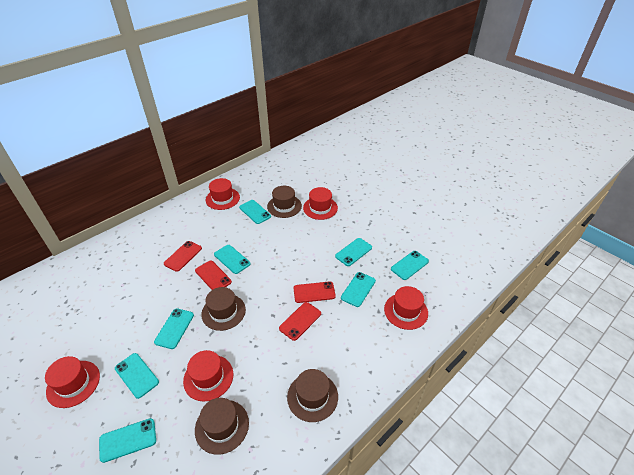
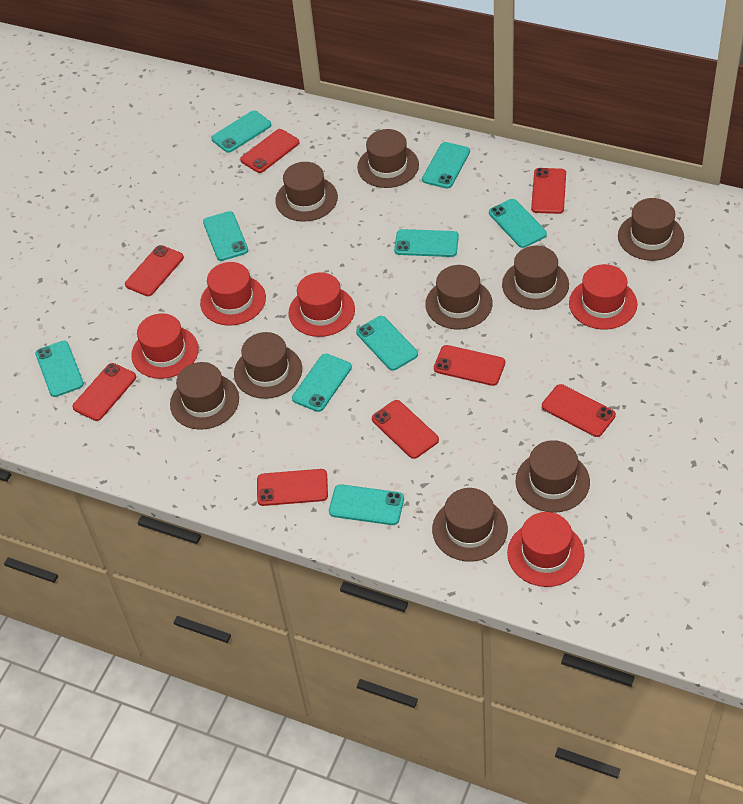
brown hat: [195,398,249,455] [201,287,246,331] [267,186,302,218] [287,369,338,422] = 4 -> [170,362,239,430] [234,332,302,399] [275,162,338,222] [357,129,419,188] [425,265,492,329] [432,488,508,561] [502,246,569,310] [516,440,590,513] [618,198,684,261] = 9
red phone: [163,241,202,272] [195,261,232,290] [279,302,321,341] [294,281,336,303] = 4 -> [72,363,136,421] [125,245,184,296] [240,129,300,173] [257,469,328,506] [372,400,439,459] [434,345,505,386] [531,168,566,214] [542,384,616,437] = 8
turquoise phone: [99,418,156,463] [115,353,159,399] [154,308,194,349] [214,245,250,274] [239,200,271,224] [335,238,372,266] [341,272,376,307] [391,251,429,280] = 8 -> [35,341,84,397] [203,211,248,261] [211,111,271,153] [292,354,352,412] [329,484,404,525] [356,316,418,371] [394,229,459,257] [422,142,470,189] [489,199,547,248] = 9

